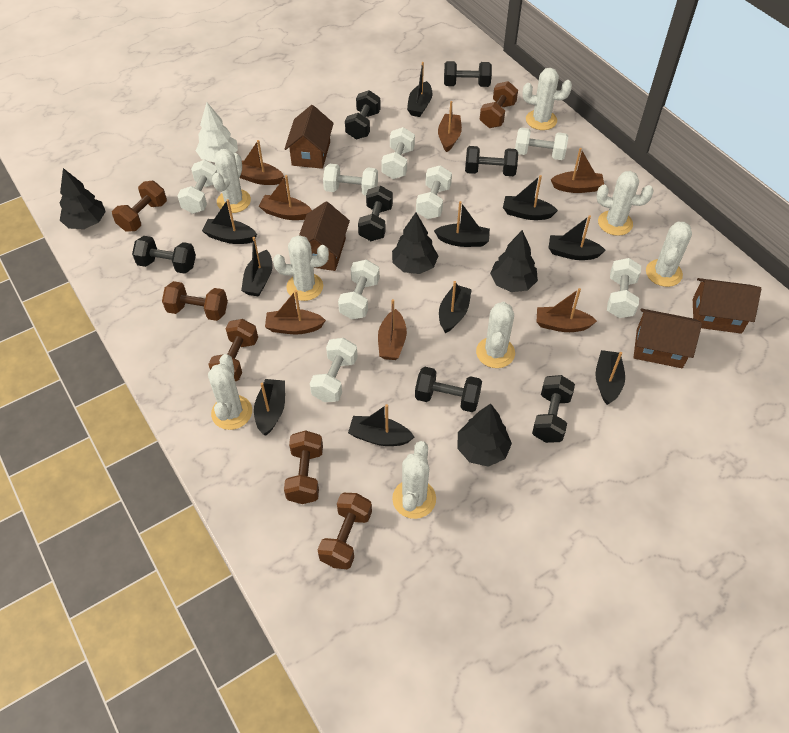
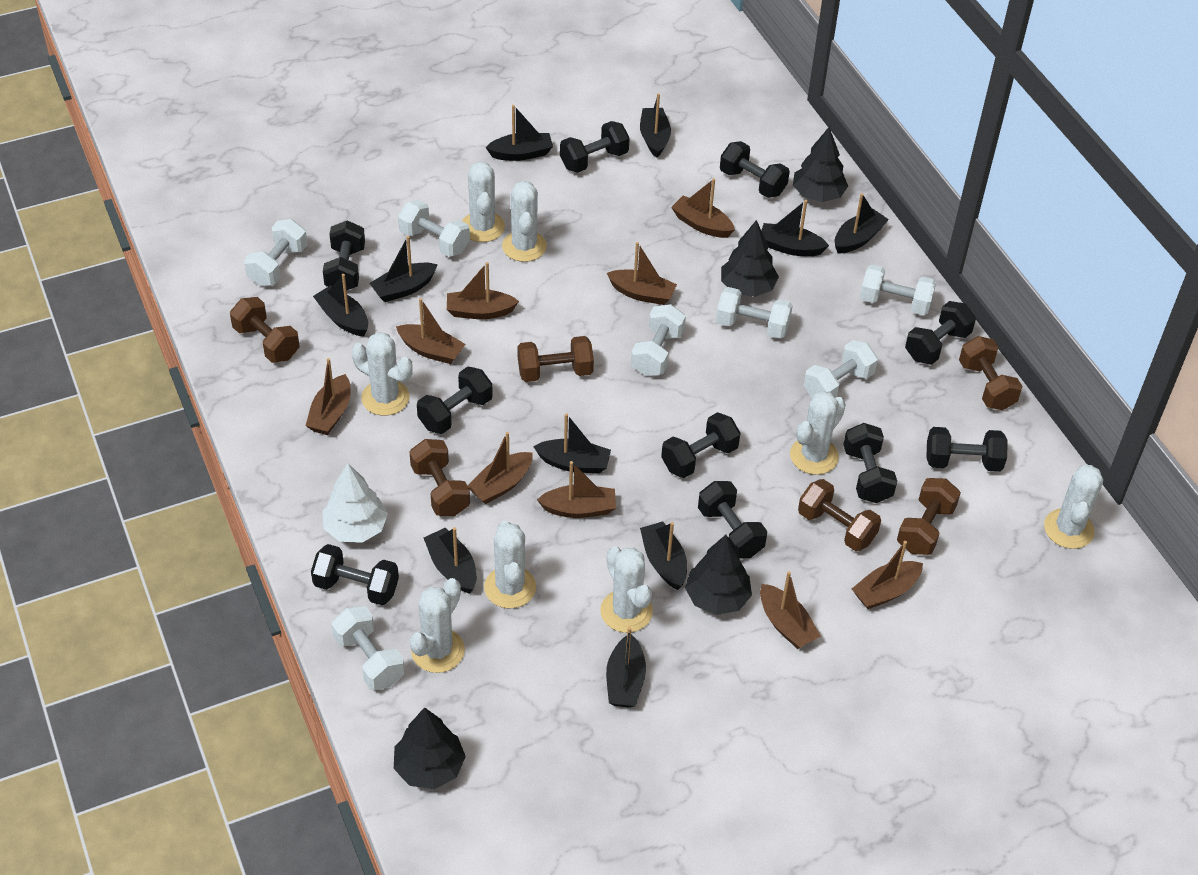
black dumbbell: [132,236,196,274] [345,90,381,139] [358,186,393,241] [415,367,482,412] [444,61,492,87] [465,146,518,176] [532,375,575,443] = 7 -> [311,544,399,605] [323,220,365,290] [417,367,493,434] [560,121,630,173] [661,412,740,478] [698,481,767,559] [720,141,790,198] [843,423,897,503] [905,301,976,365] [926,427,1008,472] = 10
brown boat: [240,140,284,185] [259,175,312,220] [265,290,326,335] [378,299,407,360] [438,101,462,152] [537,288,597,332] [551,148,604,193] = 7 -> [306,358,350,435] [396,298,465,364] [447,262,519,319] [468,432,533,504] [537,461,616,518] [607,242,677,305] [671,178,735,238] [760,571,821,649] [852,541,923,609] = 9
brown house: [285,105,334,169] [299,202,350,271] [633,308,702,368] [693,278,761,334] = 4 -> none = 0
white dumbbell: [177,160,217,214] [310,338,358,402] [323,164,378,196] [338,259,380,319] [381,127,415,179] [416,165,452,219] [515,127,568,160] [607,258,641,318] = 8 -> [244,219,308,286] [332,606,405,690] [398,200,470,257] [631,304,686,376] [716,287,793,338] [804,340,878,398] [860,264,936,315] = 7

